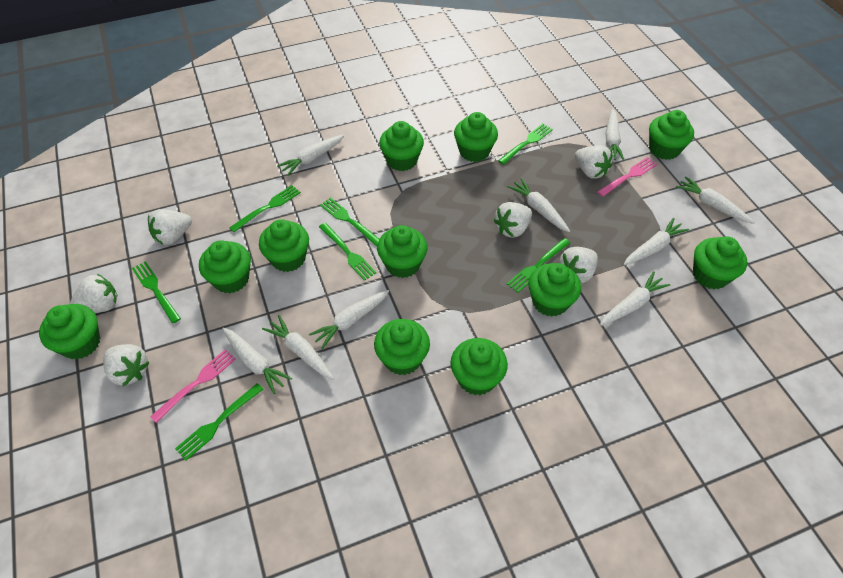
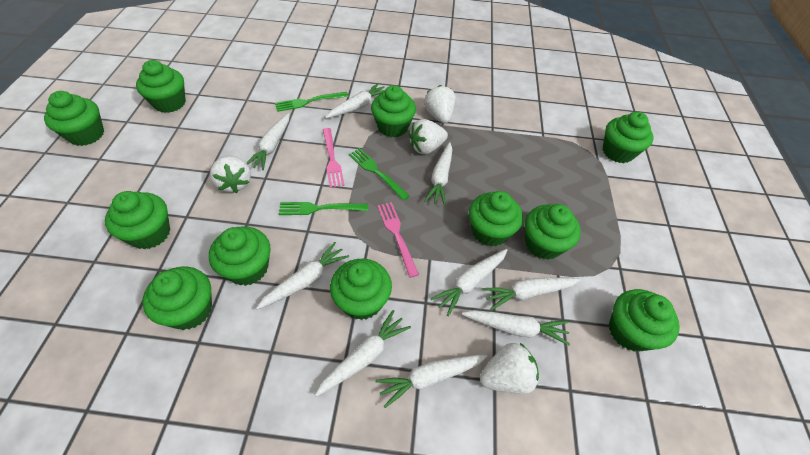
green fork: [132,261,181,324] [175,383,264,460] [229,185,301,232] [319,223,376,281] [320,198,379,246] [498,124,553,165] [507,238,570,293] = 7 -> [275,92,348,112] [278,202,368,215] [349,148,410,201] = 3
white strawberry: [70,274,117,313] [103,344,150,386] [148,209,192,245] [494,202,532,238] [559,247,598,283] [575,145,612,179] = 6 -> [210,155,251,193] [409,119,448,154] [424,85,456,123] [480,343,539,394] = 4

